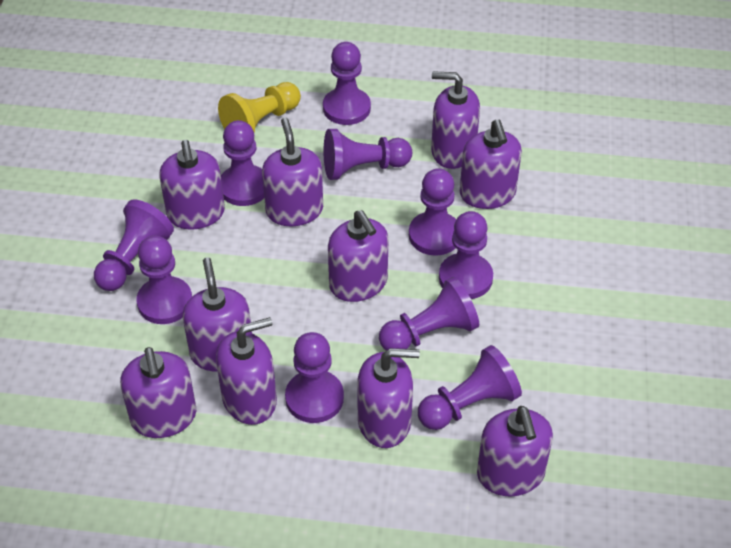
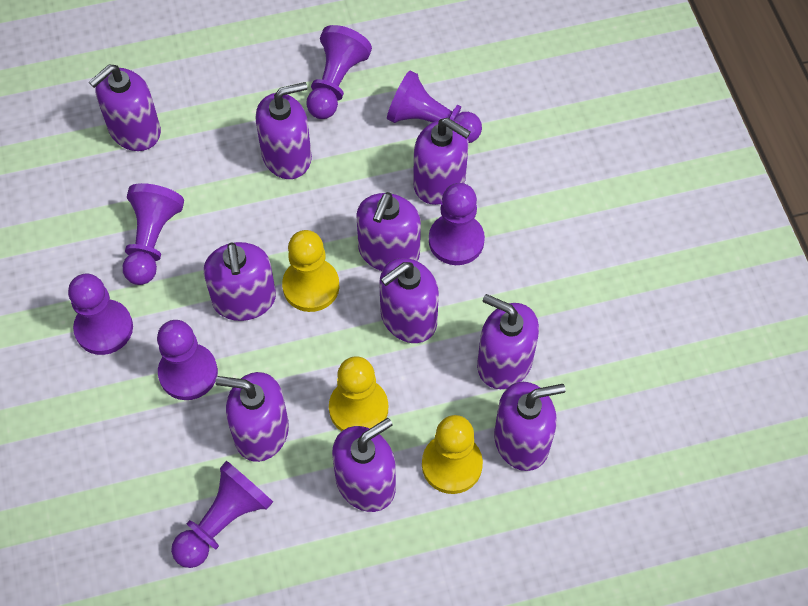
purple pawn: [94,199,174,291] [137,235,192,324] [221,120,264,206] [285,332,344,423] [323,42,371,125] [324,129,412,180] [379,277,479,351] [409,168,456,256] [418,345,522,430] [439,211,493,299] = 10 -> [68,274,133,355] [123,183,184,285] [157,320,218,400] [171,461,273,568] [306,25,372,119] [387,70,482,143] [429,183,485,265] = 7
yellow pawn: [218,82,301,132] = 1 -> [282,230,339,312] [329,356,388,431] [422,415,483,494] = 3

